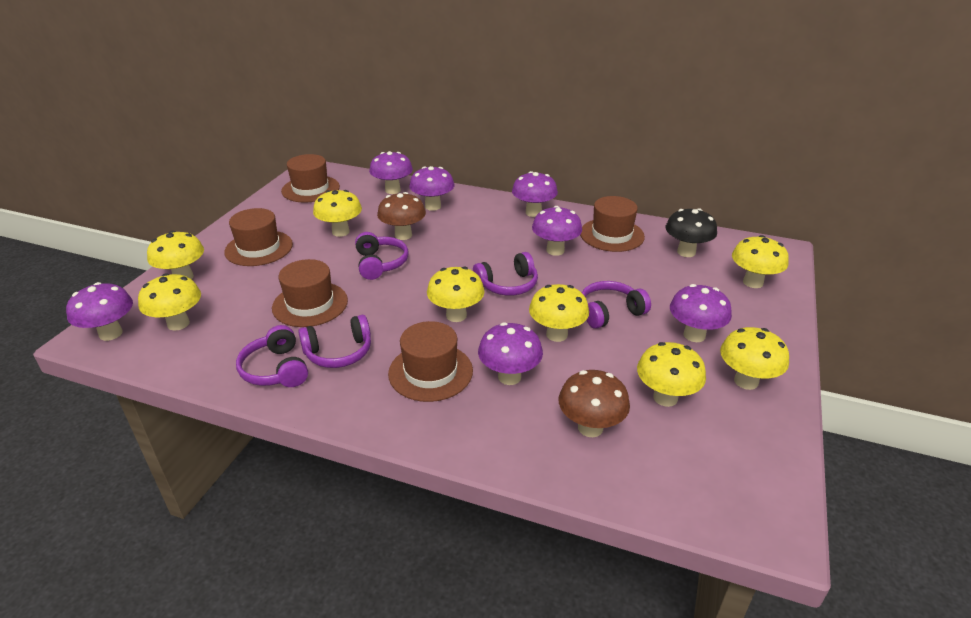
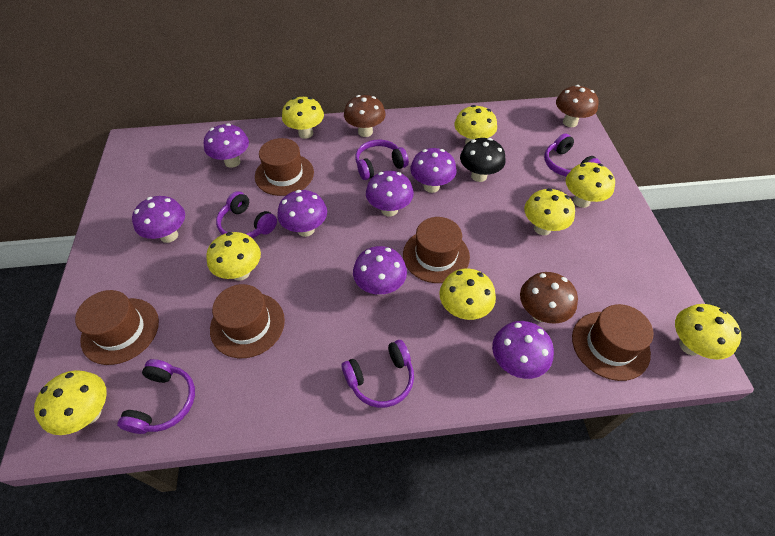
brown mushroom: [377,192,426,240] [559,370,630,437] = 2 -> [344,95,386,137] [520,272,578,324] [556,85,599,127] = 3

